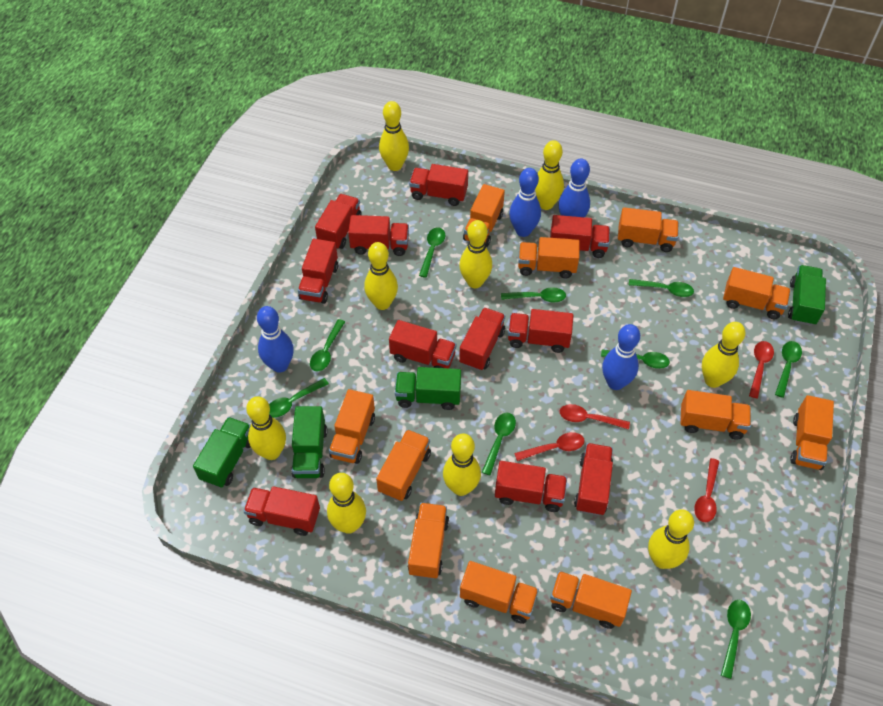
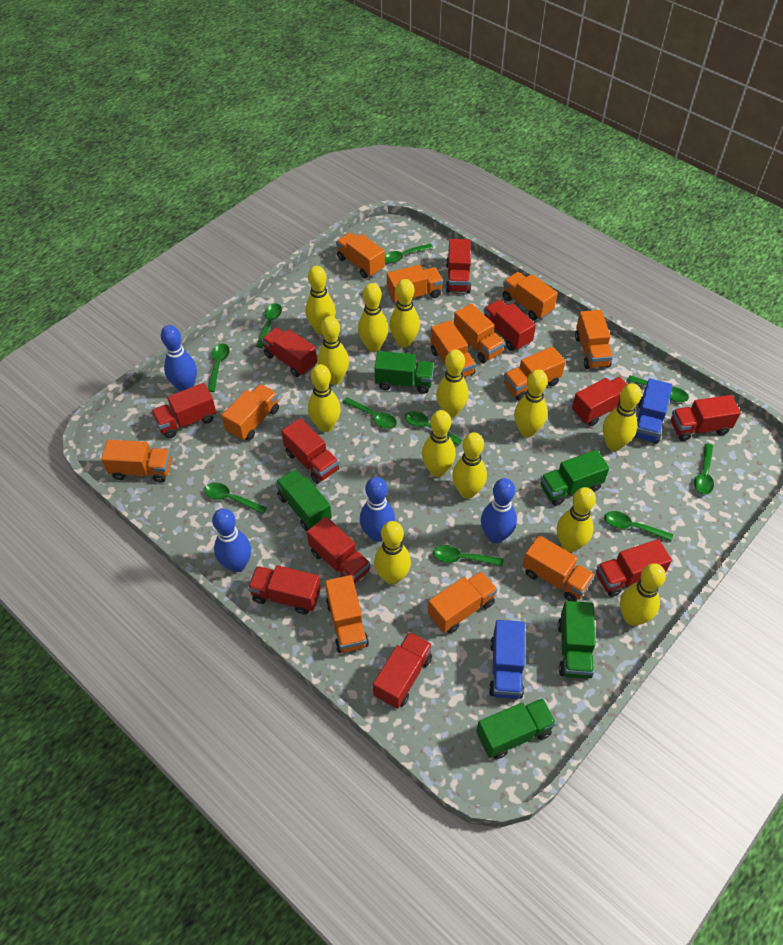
blue truck: none = 0 -> [489,620,525,699] [634,378,672,444] = 2
green spoon: [269,378,329,418] [310,319,345,371] [419,227,445,278] [482,412,516,475] [501,287,566,303] [601,350,670,369] [629,279,694,297] [721,600,751,679] [775,341,802,398] = 9 -> [204,482,267,514] [208,344,230,392] [256,303,282,348] [343,397,397,429] [385,244,433,263] [405,411,462,446] [433,545,503,567] [604,511,673,541] [627,376,689,402] [694,443,714,495] = 10
green truck: [193,417,251,488] [291,406,327,478] [395,367,461,410] [788,265,826,326] = 4 -> [276,469,332,531] [375,351,434,394] [476,698,556,759] [541,450,609,506] [558,601,596,679] = 5
orange truck: [329,389,375,464] [376,429,431,501] [408,503,449,579] [460,561,539,624] [463,184,505,247] [518,237,580,278] [550,571,632,629] [618,207,679,252] [680,390,751,440] [723,267,791,319] [790,395,834,470] = 11 -> [101,440,171,483] [222,384,279,441] [325,575,369,653] [336,232,385,278] [387,265,443,303] [428,571,498,633] [430,320,476,377] [454,304,505,363] [503,272,558,320] [504,346,566,401] [523,535,595,601] [575,310,613,369] = 12
red spoon: [514,432,584,461] [560,404,630,430] [694,458,719,522] [749,341,774,399] = 4 -> none = 0
yellow bowling pin: [246,396,286,460] [327,473,366,534] [364,242,398,310] [379,101,409,171] [443,433,481,496] [459,220,492,288] [535,140,564,210] [648,509,694,569] [702,322,746,388] = 9 -> [305,266,336,334] [308,364,341,432] [318,316,349,384] [358,283,389,352] [374,521,411,585] [389,279,420,348] [422,410,456,477] [436,349,469,417] [452,432,487,499] [514,369,548,437] [557,487,596,552] [603,383,642,451] [620,563,666,626] = 13

